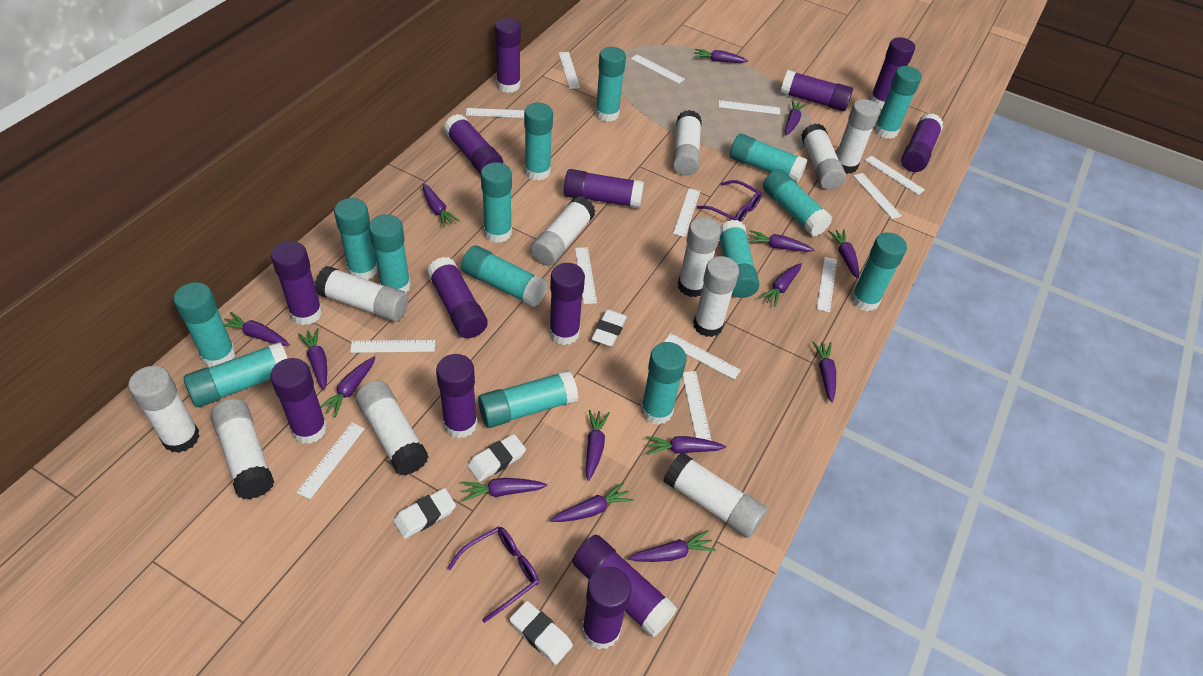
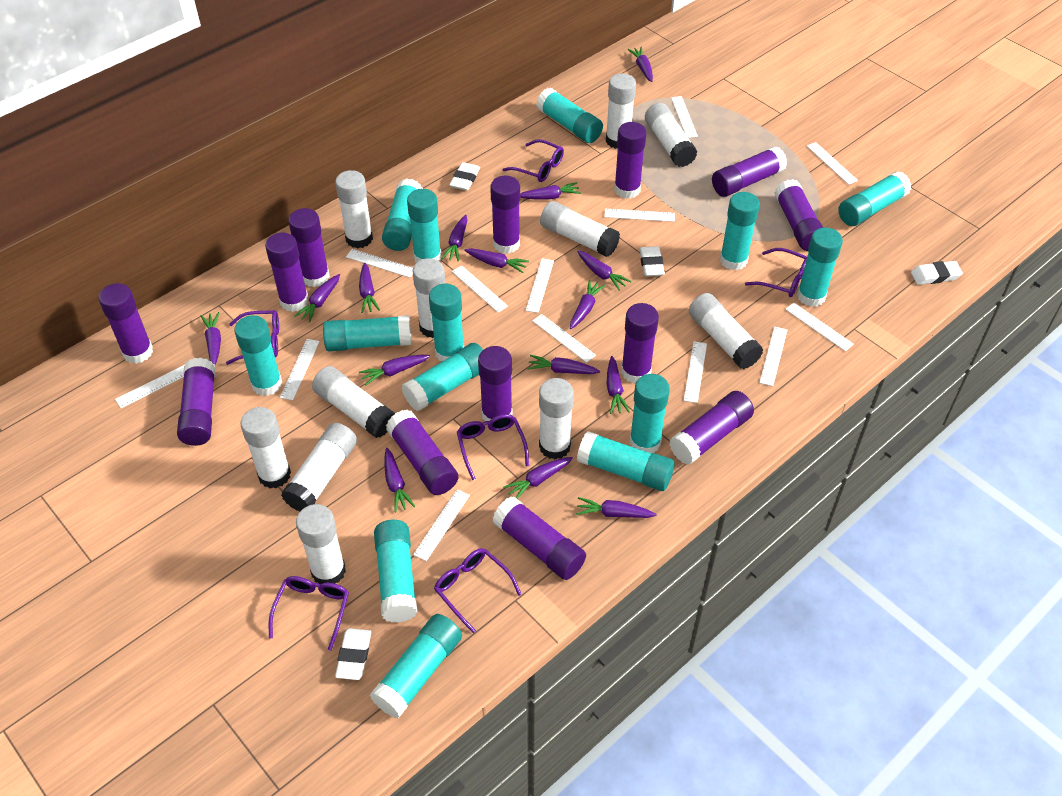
purple glasses: [448,526,539,623] [697,180,762,222] = 2 -> [226,310,279,365] [269,576,349,651] [434,548,522,633] [457,414,529,480] [502,139,564,182] [745,248,807,297] = 6
turquoise glue stick: [173,282,236,367] [184,342,287,407] [334,198,378,280] [369,214,411,293] [461,245,548,307] [478,370,578,428] [481,162,512,243] [524,103,553,181] [595,47,626,122] [641,342,687,425] [719,220,759,298] [730,134,807,184] [763,169,832,237] [851,233,907,311] [874,66,922,139] = 15 -> [234,315,282,396] [323,315,411,352] [370,614,462,718] [374,520,417,623] [382,178,423,251] [401,343,483,411] [407,189,442,263] [429,284,464,361] [536,88,603,143] [577,431,675,491] [630,374,670,453] [720,192,760,270] [797,228,843,307] [838,171,911,226] = 14

